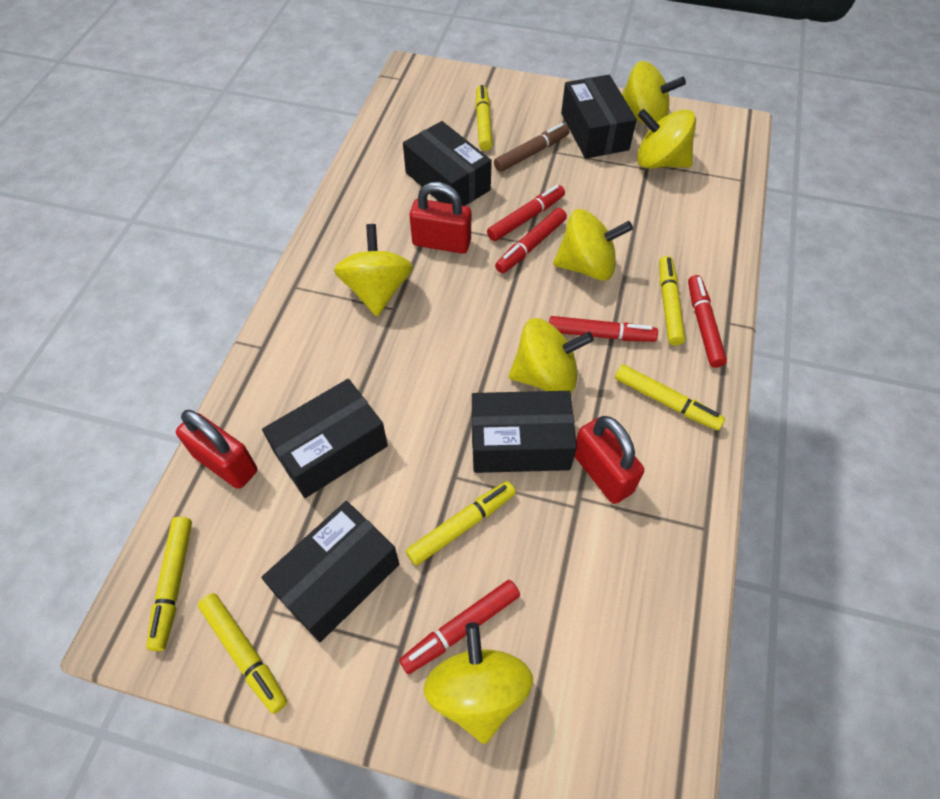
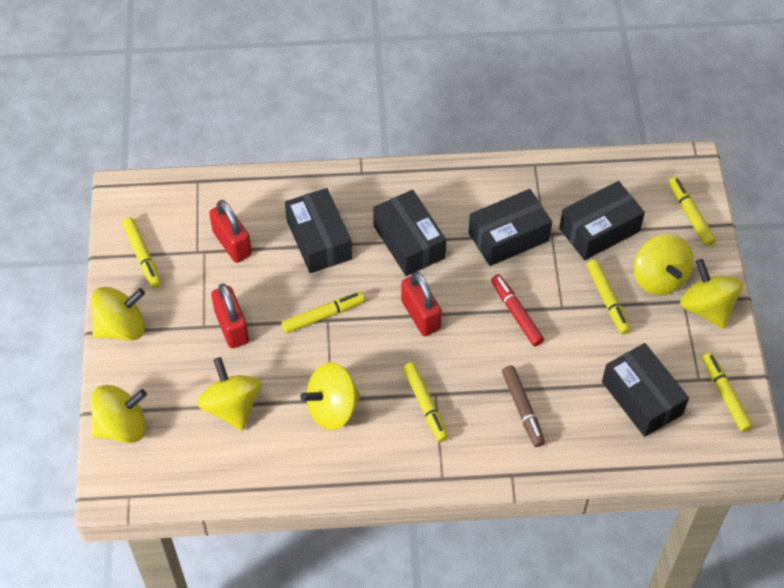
red marker: [399,580,520,674] [487,185,565,241] [495,208,567,273] [549,316,658,342] [688,275,727,368] = 5 -> [491,274,544,346] = 1

